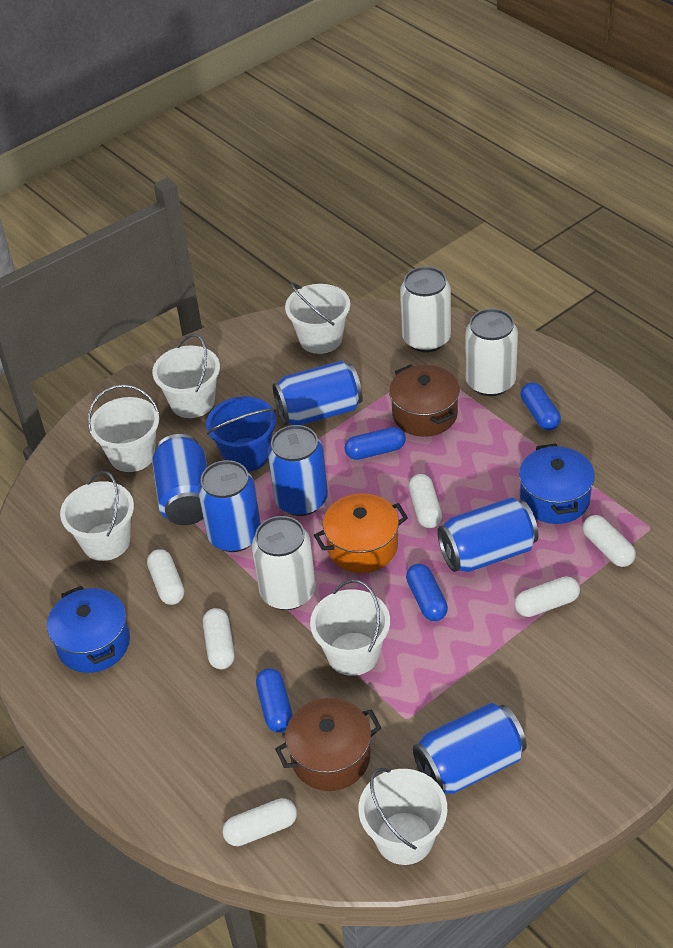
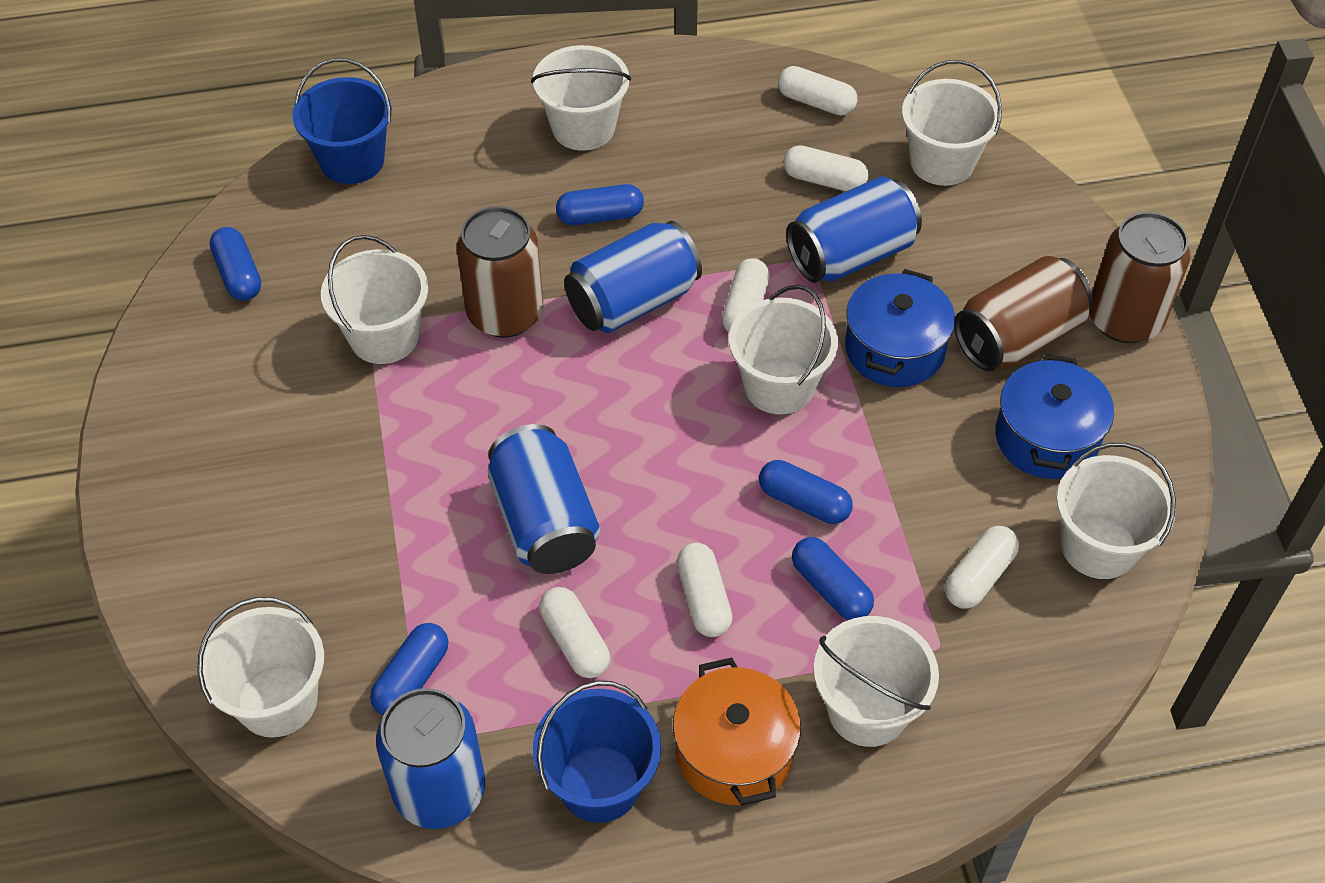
blue bucket: [206,396,277,472] = 1 -> [292,58,392,184] [533,681,661,823] = 2
blue can: [152,434,207,525] [198,460,261,552] [268,425,328,516] [273,361,363,425] [413,703,527,794] [437,497,539,572] = 6 -> [376,688,485,829] [488,424,600,574] [564,221,702,333] [786,176,922,283] = 4
blue capsule: [256,668,293,733] [344,427,406,460] [406,564,448,621] [521,382,561,431] = 4 -> [209,227,261,301] [370,623,448,715] [556,184,644,225] [759,460,853,524] [792,537,874,620] = 5
brown can: none = 0 -> [457,206,543,338] [954,256,1093,371] [1089,212,1190,343] = 3
brown pot: [275,698,381,791] [389,364,460,437] = 2 -> none = 0
white bucket: [60,471,134,561] [88,385,159,472] [152,334,220,418] [285,283,350,354] [310,579,390,676] [358,768,447,865] = 6 -> [197,597,324,737] [321,235,428,364] [531,45,631,151] [729,285,838,414] [814,616,939,747] [902,60,1002,186] [1056,443,1176,579] = 7
white can: [252,516,316,610] [400,266,451,352] [465,308,518,396] = 3 -> none = 0

